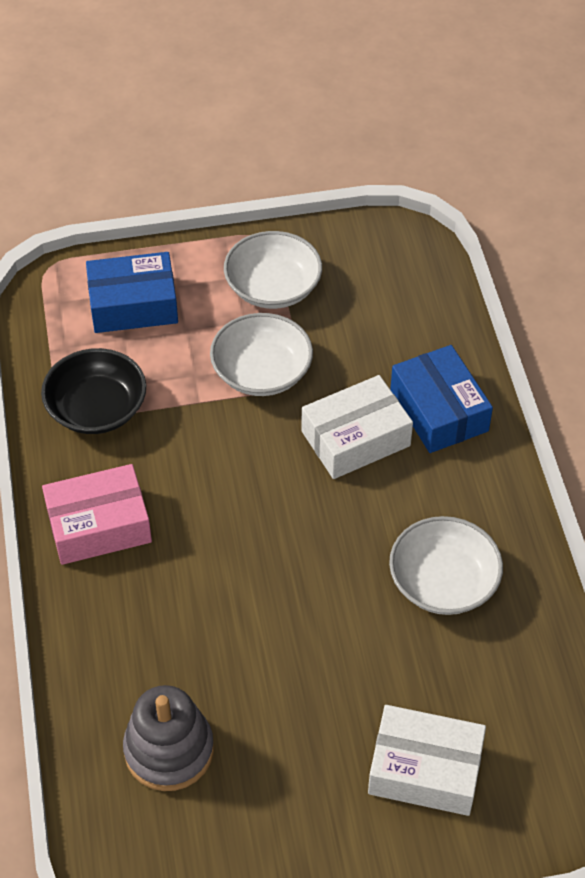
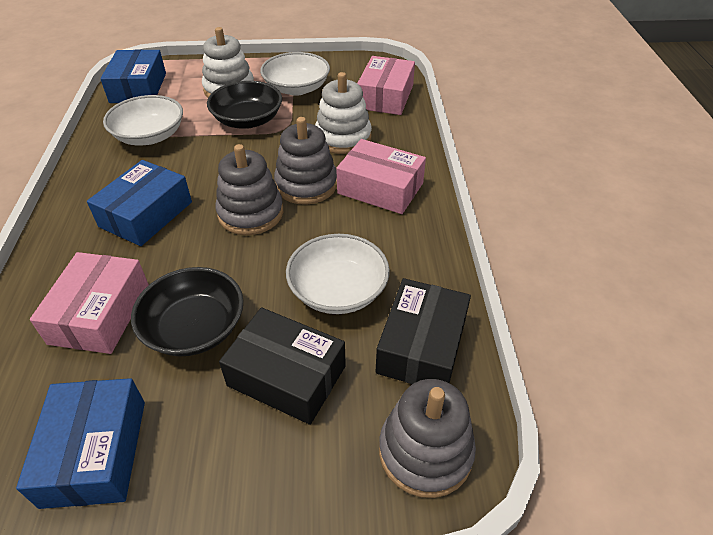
black bowl: [41,348,146,434] = 1 -> [131,267,244,356] [207,81,282,129] = 2
black box: none = 0 -> [219,307,346,425] [376,278,471,384] = 2
blue box: [86,252,178,333] [390,345,493,453] = 2 -> [16,378,145,509] [87,160,192,246] [100,49,166,103] = 3
grey stacking toy: [123,685,214,791] = 1 -> [216,144,283,235] [274,117,337,205] [379,379,476,498] = 3
pink box: [42,464,152,565] = 1 -> [30,252,149,354] [336,139,426,214] [357,56,415,115] = 3
white box: [302,375,413,479] [368,705,486,816] = 2 -> none = 0
white stacking toy: none = 0 -> [202,27,254,98] [315,72,372,154] = 2

